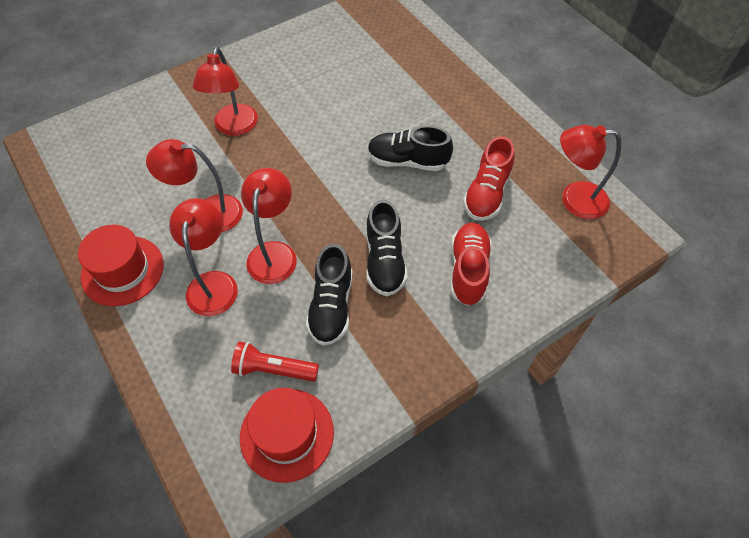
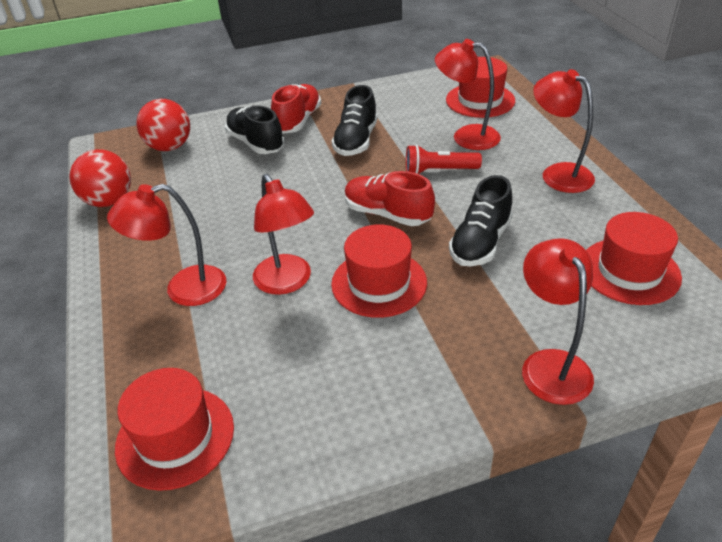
red ball: none = 0 -> [70,149,131,207] [136,99,190,151] = 2
red hat: [78,225,164,306] [240,388,334,483] = 2 -> [115,368,234,491] [331,224,427,318] [446,57,515,118] [586,212,682,305] = 4

